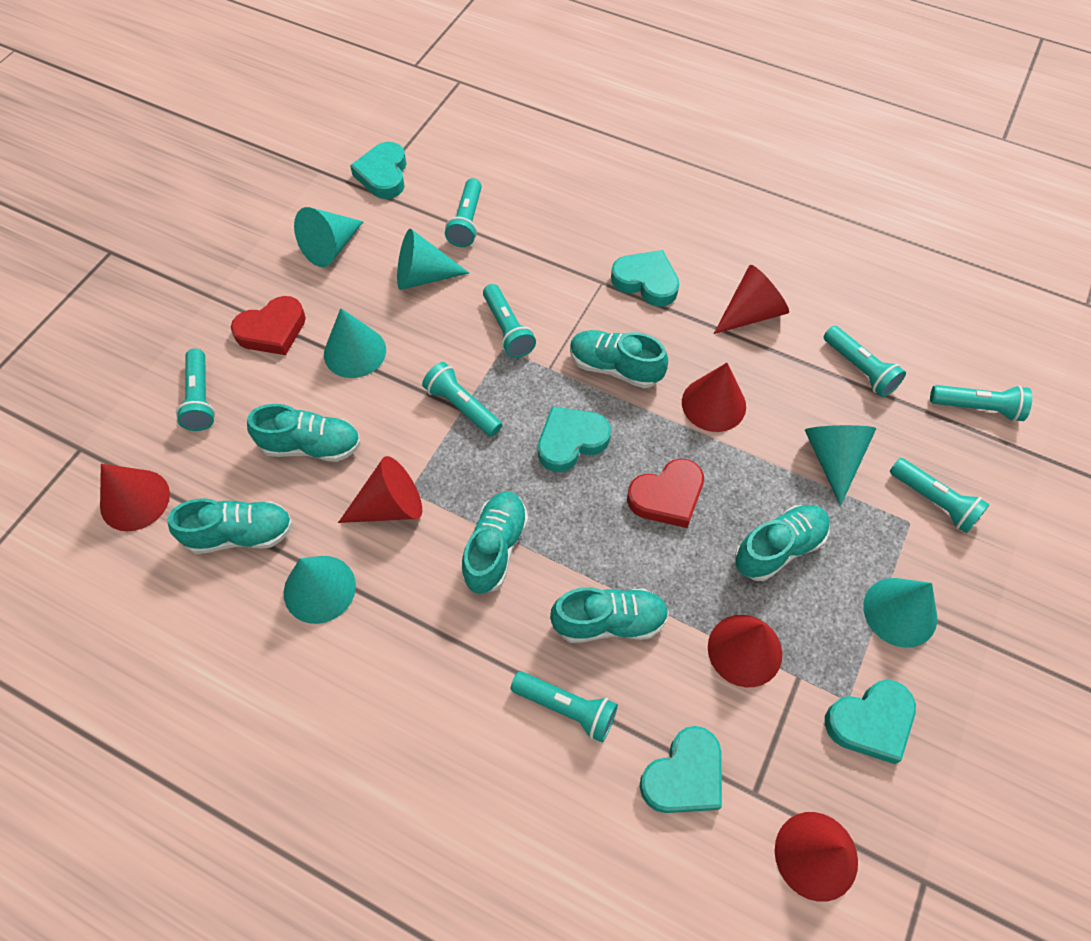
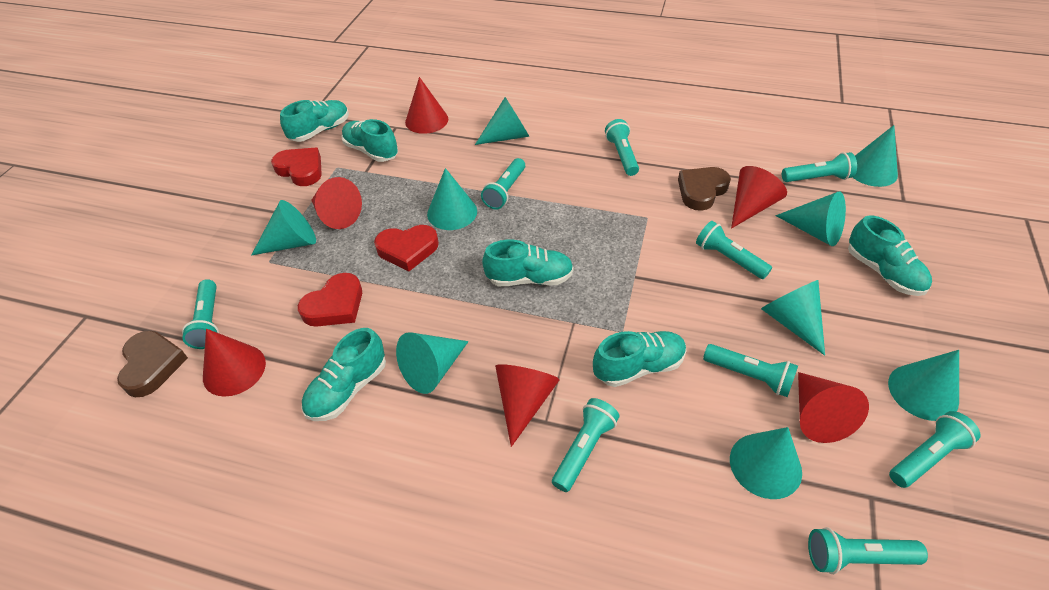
brown heart: none = 0 -> [117,331,188,397] [678,167,731,211] = 2
red heart: [231,296,306,355] [627,458,704,528] = 2 -> [271,148,322,186] [298,273,362,327] [374,225,439,272] = 3
turquoise cone: [284,556,356,624] [294,207,363,267] [324,308,386,378] [397,229,469,290] [805,425,876,506] [863,578,937,648] = 6 -> [251,200,316,256] [396,332,469,394] [427,168,477,230] [475,97,530,145] [730,427,802,499] [761,280,825,356] [776,191,846,246] [853,125,898,187] [888,350,959,421] = 9
turquoise flashlight: [176,348,215,431] [422,362,502,437] [445,178,482,247] [483,284,536,358] [511,671,618,742] [824,326,906,397] [890,458,990,533] [930,385,1032,422] = 8 -> [182,279,219,349] [481,158,525,209] [552,398,620,492] [605,119,639,176] [696,221,772,279] [703,344,798,397] [782,152,857,182] [808,527,928,574] [889,411,981,488] = 9
turquoise heart: [350,142,407,199] [538,406,611,472] [611,250,679,307] [640,726,722,813] [825,680,916,764] = 5 -> none = 0

